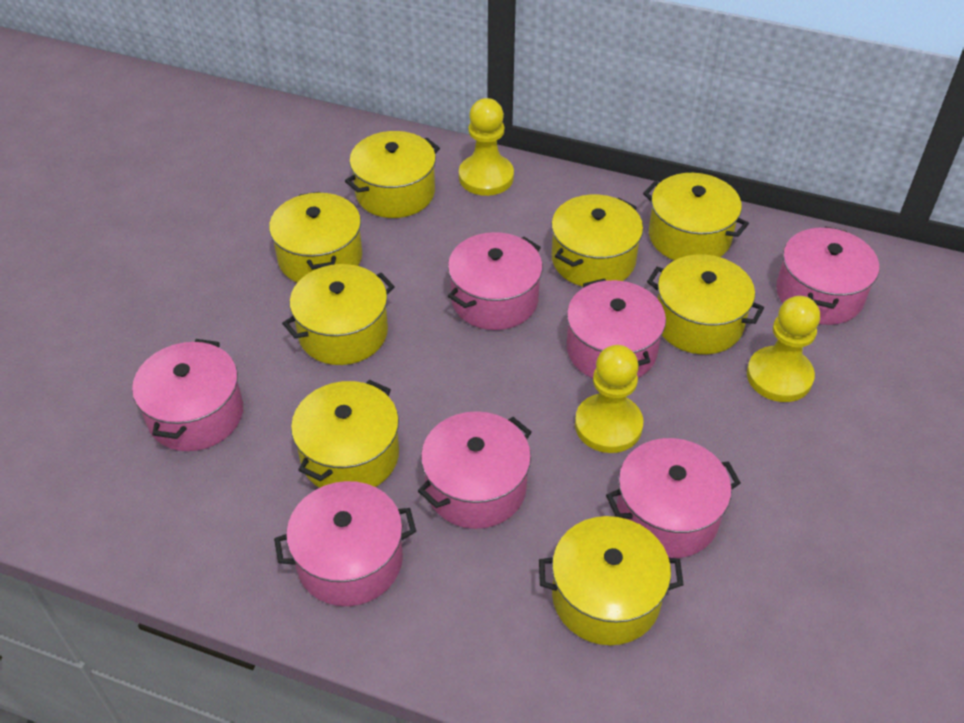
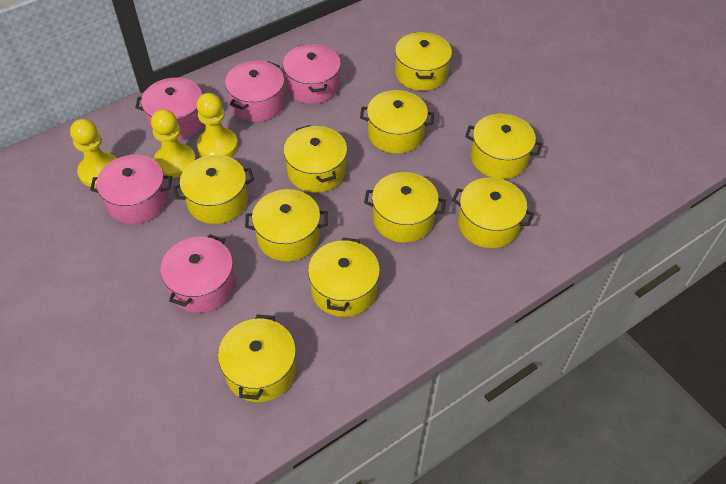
pink pot: [132,339,243,451] [274,481,416,606] [418,411,531,529] [448,232,543,330] [567,278,666,378] [606,438,741,558] [776,227,879,325] = 7 -> [90,155,172,224] [135,78,204,140] [160,234,235,313] [225,61,285,122] [283,44,341,104] = 5
yellow pot: [269,192,362,283] [282,264,395,365] [291,380,399,488] [345,131,440,218] [539,516,684,645] [551,195,643,286] [643,173,749,260] [647,254,764,354] = 8 -> [173,155,254,224] [218,314,296,402] [245,189,328,262] [283,125,347,193] [308,237,380,317] [360,90,434,154] [364,172,446,243] [395,32,452,91] [452,177,534,248] [465,114,542,179] = 10

